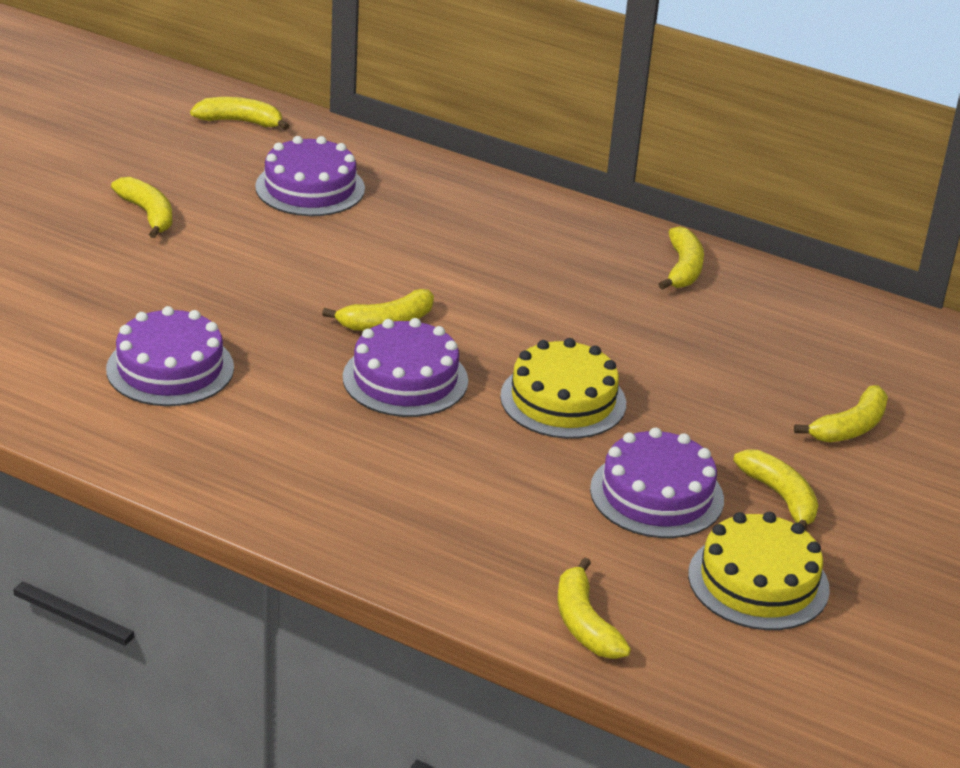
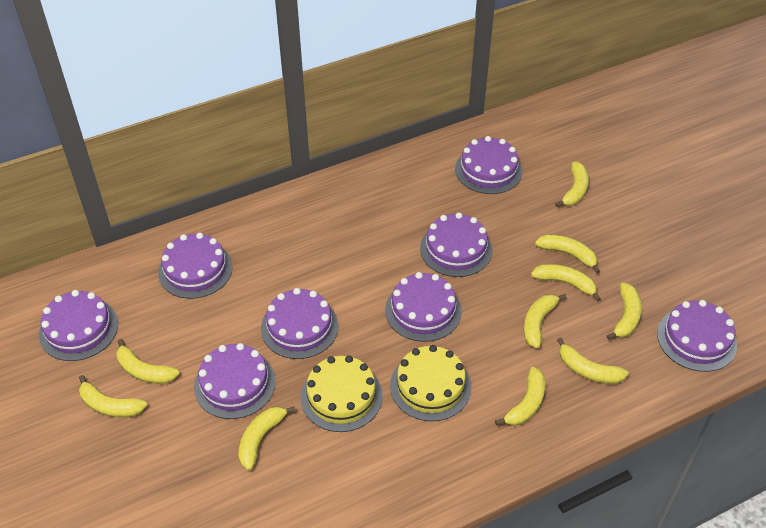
purple cake: [106,306,234,406] [255,136,365,216] [343,318,468,417] [590,427,724,538] = 4 -> [39,290,118,361] [158,233,233,299] [194,343,276,419] [261,288,339,359] [385,272,462,342] [420,213,493,277] [455,136,522,194] [657,300,737,372] = 8
yellow banana: [111,177,172,238] [190,97,289,130] [322,289,434,331] [558,557,631,659] [658,226,704,290] [733,450,818,531] [794,385,888,442] = 7 -> [79,375,147,417] [116,339,179,384] [238,406,296,470] [495,367,546,426] [524,294,567,348] [531,264,601,302] [535,234,600,274] [555,162,589,207] [557,337,629,384] [607,283,642,340] = 10

